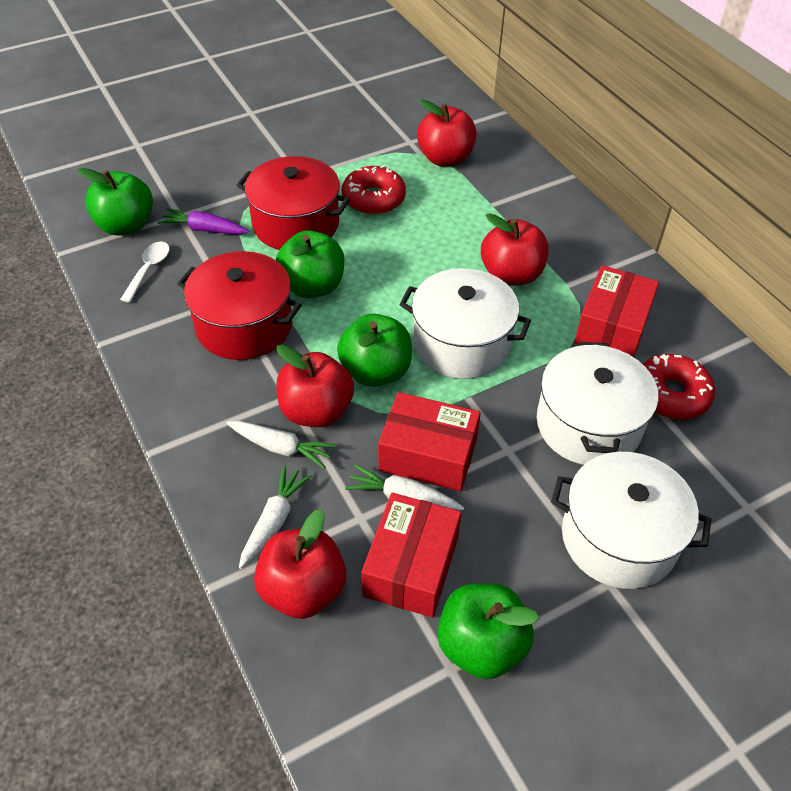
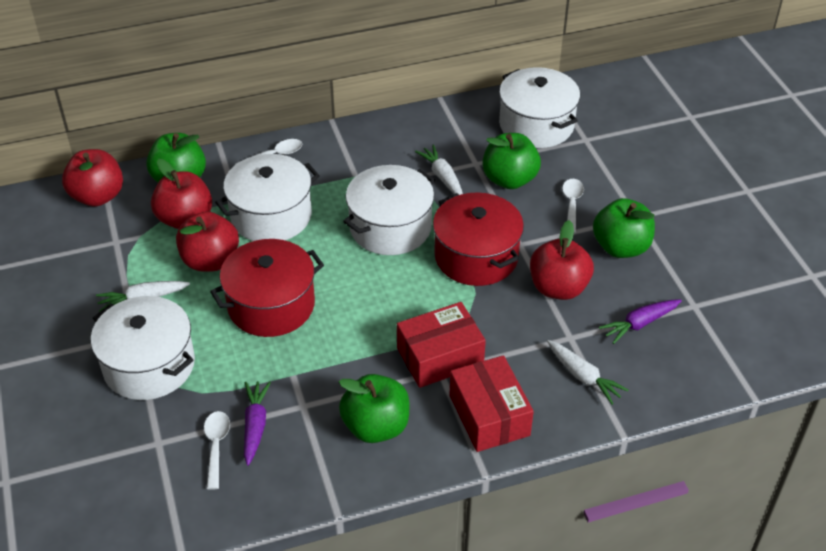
purple carrot: [157,208,249,235] = 1 -> [244,381,271,466] [599,300,682,344] = 2
red box: [362,493,461,618] [378,392,481,491] [574,265,659,357] = 3 -> [397,302,486,388] [450,355,534,452] = 2
red donut: [342,165,406,215] [643,354,715,420] = 2 -> none = 0
white pot: [399,268,531,379] [537,341,658,465] [551,452,711,589] = 3 -> [91,296,195,400] [215,154,320,241] [343,165,435,255] [499,67,580,148] = 4
white spoon: [120,242,170,303] = 1 -> [204,411,230,490] [235,139,302,165] [562,179,584,233] = 3

